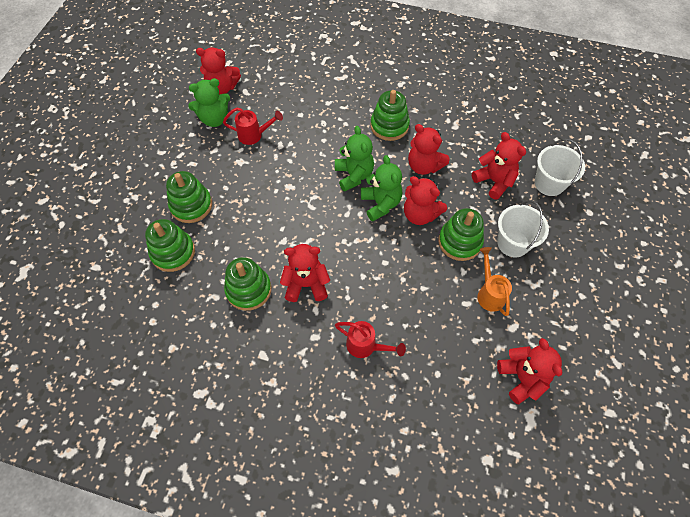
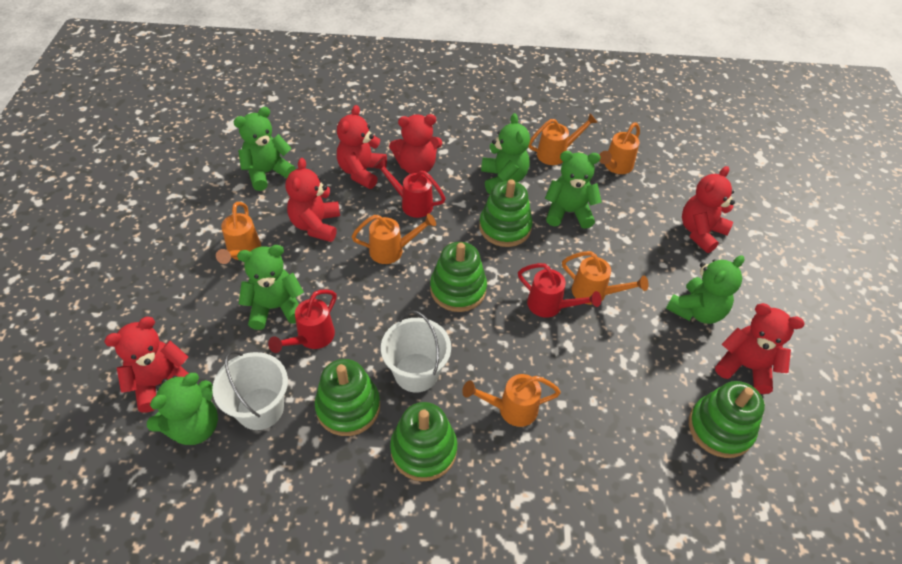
green teddy bear: [188,78,230,127] [335,126,374,192] [361,155,402,222] = 3 -> [147,373,218,445] [234,107,296,191] [237,245,304,330] [481,113,530,194] [545,151,602,229] [666,255,745,324] = 6
orange watering can: [477,247,512,316] = 1 -> [216,202,261,264] [351,213,436,264] [462,374,561,427] [528,113,598,165] [562,251,649,305] [599,123,640,174] = 6
red watering can: [223,108,283,145] [335,321,406,358] = 2 -> [268,289,337,353] [373,158,446,218] [518,263,601,318] = 3

